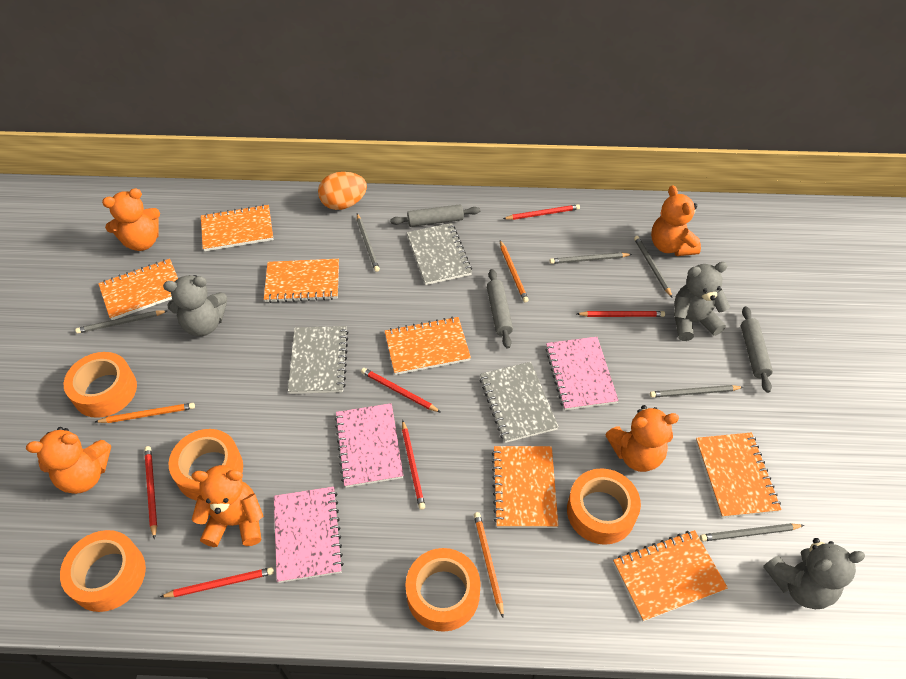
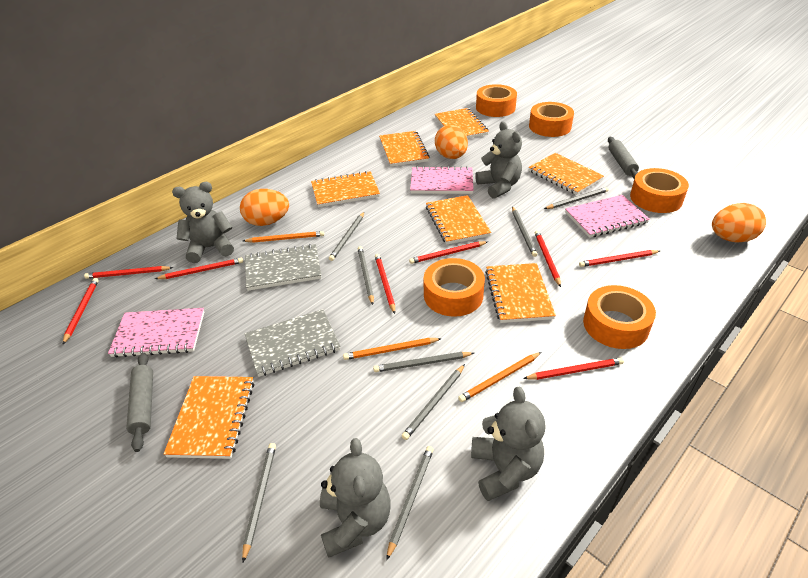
grey notebook: [288,326,349,394] [407,223,472,285] [480,362,559,443] = 3 -> [245,244,321,291] [245,309,340,377] = 2
grey pencil: [75,310,167,334] [357,214,380,272] [550,252,632,264] [634,236,673,298] [650,385,743,398] [700,523,804,542] = 6 -> [242,443,276,562] [329,212,364,261] [358,246,374,305] [373,352,474,372] [386,446,434,561] [402,364,465,440] [512,206,537,257] [544,187,609,209] = 8
grey rolling pin: [390,204,480,227] [487,269,513,349] [741,306,773,393] = 3 -> [126,353,153,452] [608,137,639,179] = 2
grey teddy bear: [163,275,227,336] [674,262,730,341] [763,538,865,609] = 3 -> [172,182,234,263] [320,438,391,558] [471,386,546,501] [475,121,522,199] = 4
orange egg: [318,172,367,210] = 1 -> [240,189,289,226] [435,125,468,159] [712,203,766,243] = 3
orange teddy bear: [26,427,111,494] [102,188,160,251] [191,465,263,547] [605,405,679,472] [651,185,701,256] = 5 -> none = 0
red pencil: [144,446,157,539] [160,567,274,597] [361,368,441,413] [402,420,425,510] [503,204,580,220] [577,311,665,317] = 6 -> [63,278,99,344] [84,266,173,279] [155,258,243,279] [375,254,395,314] [409,241,487,264] [523,357,624,380] [535,230,561,287] [579,250,660,267] = 8

